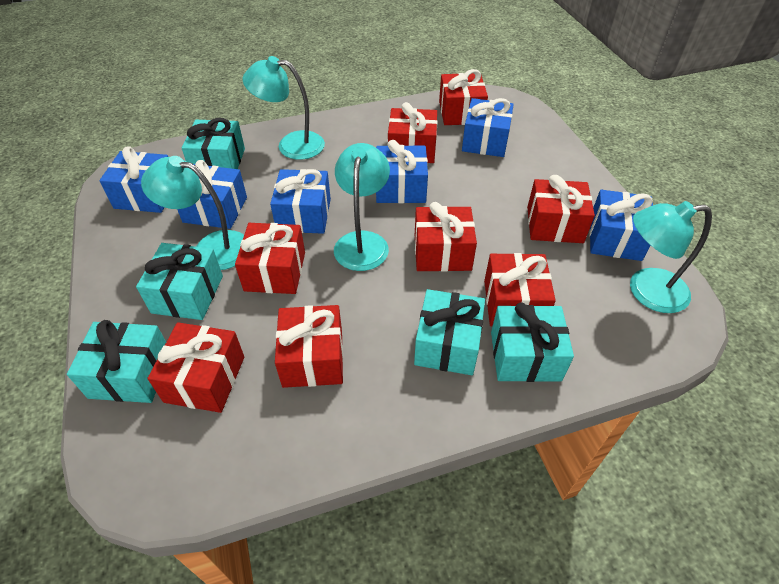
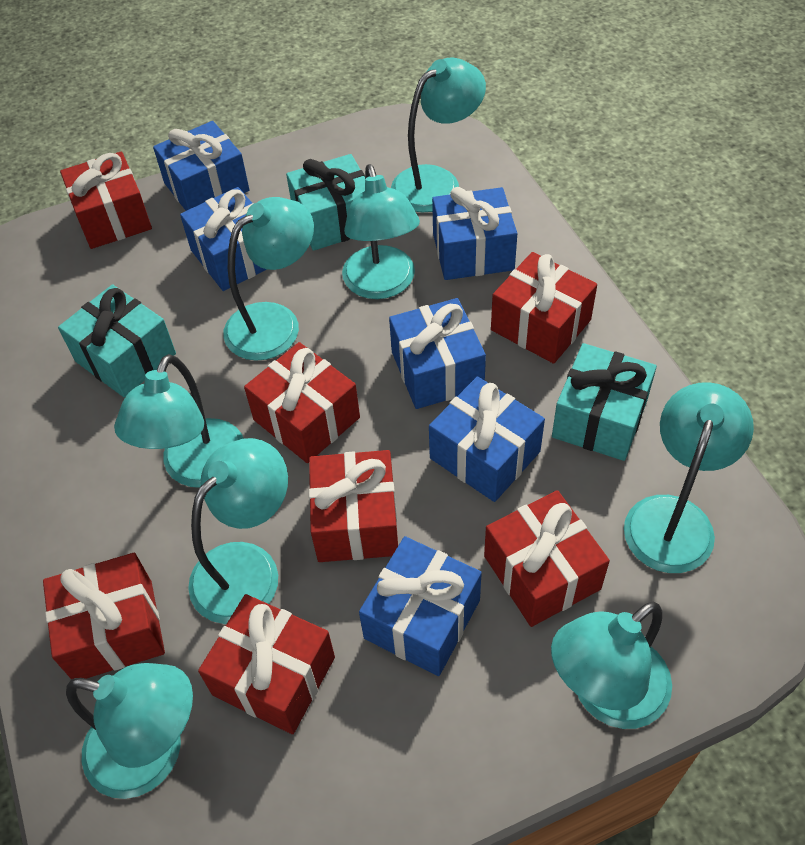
red gift: [147,322,244,413] [235,223,305,294] [275,305,343,388] [388,102,438,163] [415,202,477,272] [439,69,488,125] [484,253,556,326] [527,175,595,243] = 8 -> [43,553,165,680] [60,151,152,249] [198,594,335,734] [244,342,360,463] [309,450,398,562] [484,490,610,627] [491,252,597,364] = 7
turquoise gift: [67,320,166,403] [136,243,223,320] [182,118,245,169] [414,289,485,375] [491,303,574,382] = 5 -> [58,284,176,397] [286,154,365,251] [552,343,657,461] = 3
turquoise lamp: [141,156,244,270] [243,56,325,160] [334,143,390,271] [630,201,712,313] = 4 -> [66,663,193,799] [114,354,244,488] [188,438,288,624] [223,197,314,361] [342,164,420,299] [391,58,486,212] [551,601,672,729] [624,382,754,573] = 8

